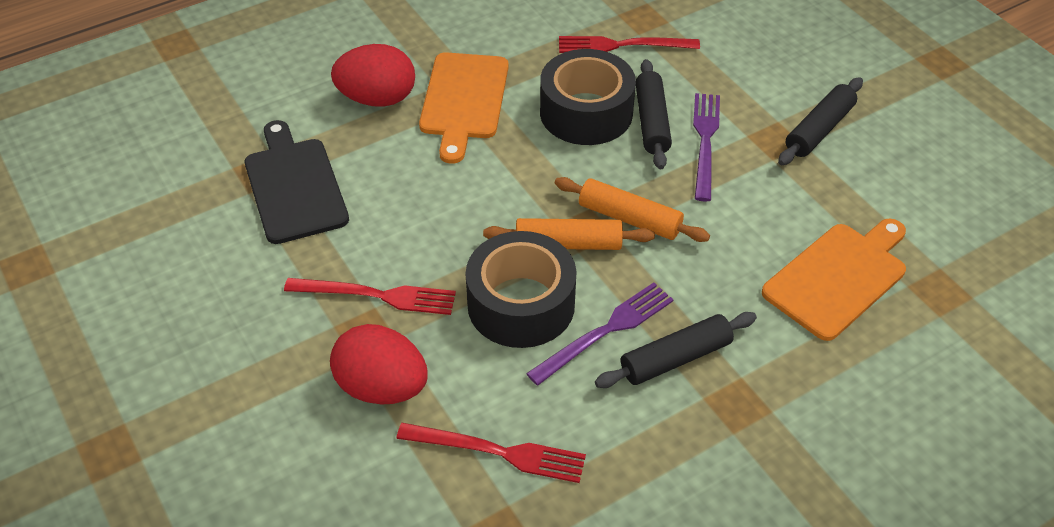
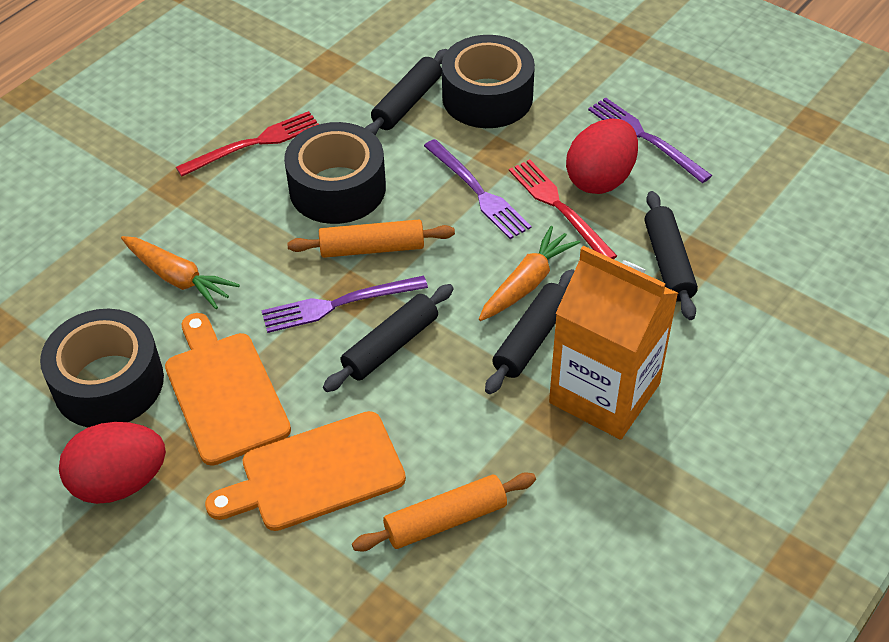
black cutting board: [245,120,349,244] = 1 -> none = 0
black rolling pin: [595,312,757,388] [636,59,672,169] [778,77,863,165] = 3 -> [323,284,454,392] [365,49,448,135] [485,269,575,394] [645,191,698,320] = 4
black tape: [465,231,577,348] [540,49,636,145] = 2 -> [40,309,164,427] [284,122,386,224] [442,35,535,128] = 3
orange carrot: none = 0 -> [121,236,239,309] [479,226,580,321] = 2
orange carton: none = 0 -> [549,245,678,440] = 1
purple fork: [526,283,674,385] [693,93,720,202] = 2 -> [261,276,428,333] [424,139,531,239] [588,97,712,183] = 3
red fork: [284,278,456,315] [396,423,586,483] [559,36,700,53] = 3 -> [176,111,319,177] [509,160,617,259] = 2

